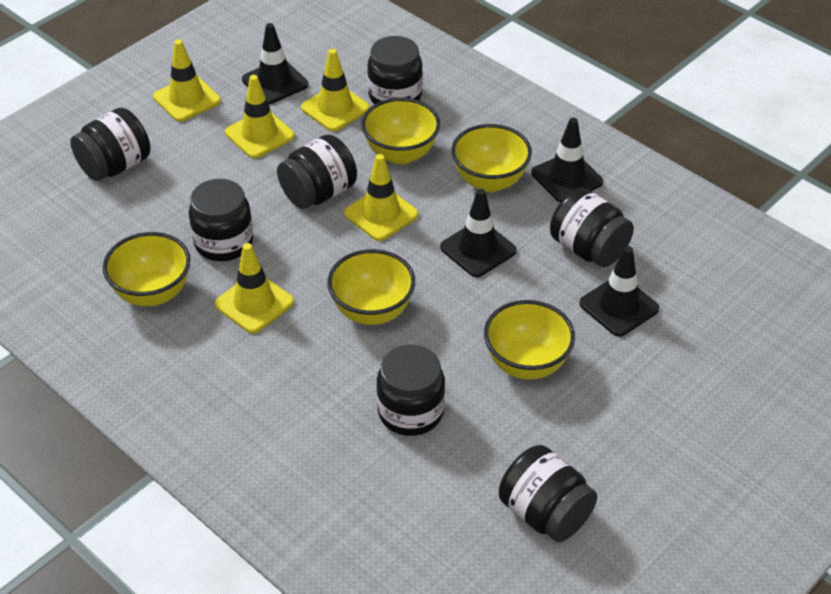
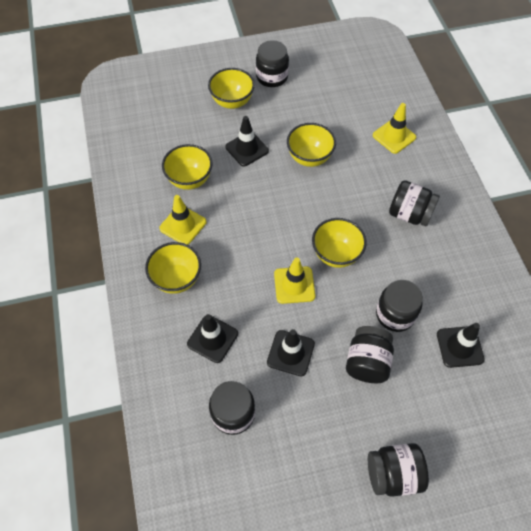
black jar: [70,108,150,181] [189,179,253,261] [277,134,357,209] [367,36,423,104] [376,344,445,436] [499,445,597,542] [550,188,634,267] = 7 -> [209,381,255,435] [256,40,289,87] [346,326,394,383] [368,443,429,497] [376,280,423,332] [389,180,440,227] = 6
yellow traffic cone: [153,39,221,122] [215,243,294,334] [225,75,295,158] [301,49,370,131] [344,154,419,241] = 5 -> [159,195,206,245] [274,258,315,304] [373,103,416,154] = 3

